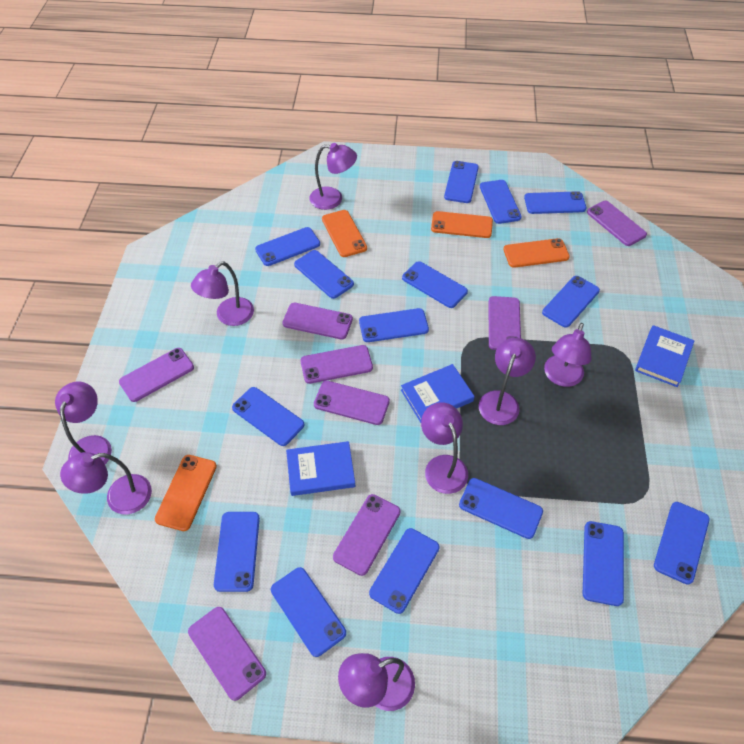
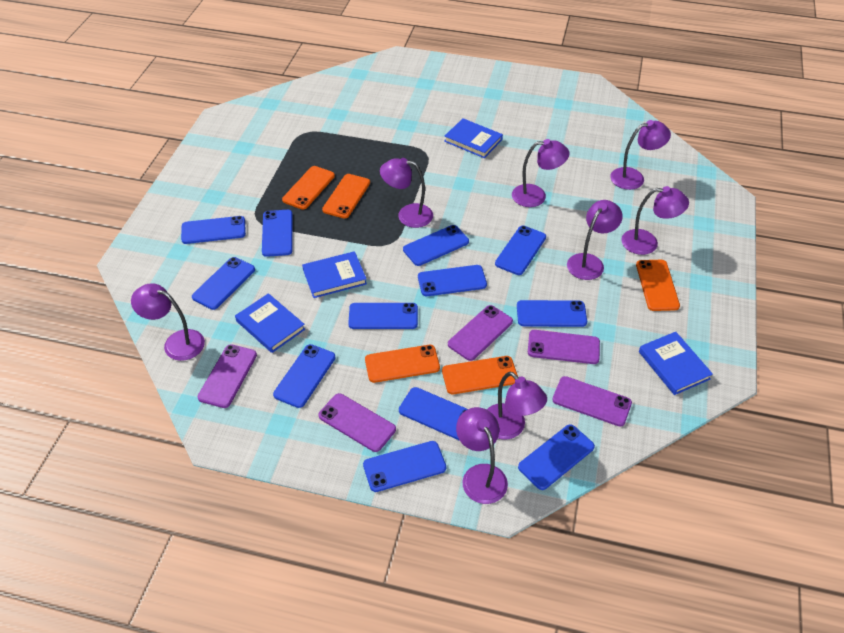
blue book: [286,441,355,496] [401,364,475,423] [635,325,695,387] = 3 -> [235,293,305,353] [302,251,367,298] [444,118,503,158] [639,332,713,395] = 4
blue phone: [214,512,260,592] [232,387,305,446] [255,227,320,266] [271,567,346,657] [294,250,354,299] [359,308,429,342] [369,528,440,614] [402,261,468,308] [444,161,479,203] [459,478,543,539] [480,180,522,224] [524,191,586,214] [542,276,600,328] [583,521,624,606] [654,502,710,585] = 15 -> [181,216,246,244] [192,257,255,310] [262,210,292,257] [273,344,335,408] [348,303,418,329] [363,441,446,492] [399,387,468,441] [403,225,469,266] [418,265,487,296] [495,226,546,275] [517,300,587,327] [518,424,595,490] = 12
orange phone: [155,455,217,531] [322,210,367,257] [431,211,493,238] [503,238,570,268] = 4 -> [282,166,335,210] [322,174,370,219] [365,345,440,383] [442,356,518,394] [636,260,680,311] = 5
purple phone: [119,348,194,402] [188,607,266,701] [282,303,353,339] [300,345,373,384] [314,381,390,425] [333,494,401,576] [489,296,521,350] [587,201,647,246] = 8 -> [197,344,257,408] [318,393,396,452] [448,305,513,361] [528,330,600,364] [552,376,632,427] = 5

